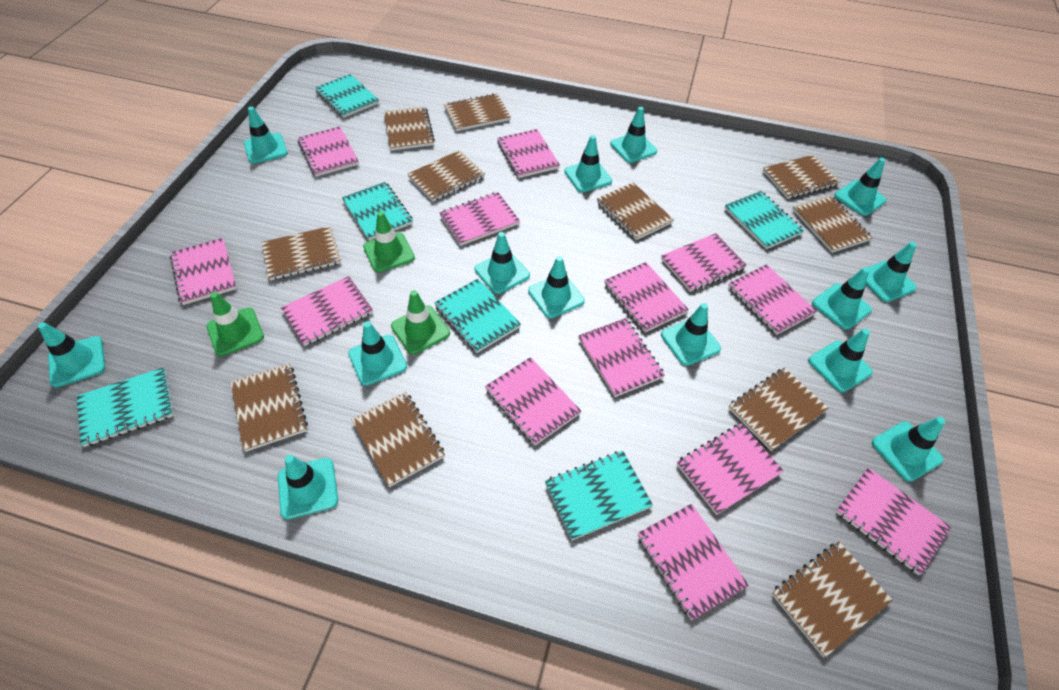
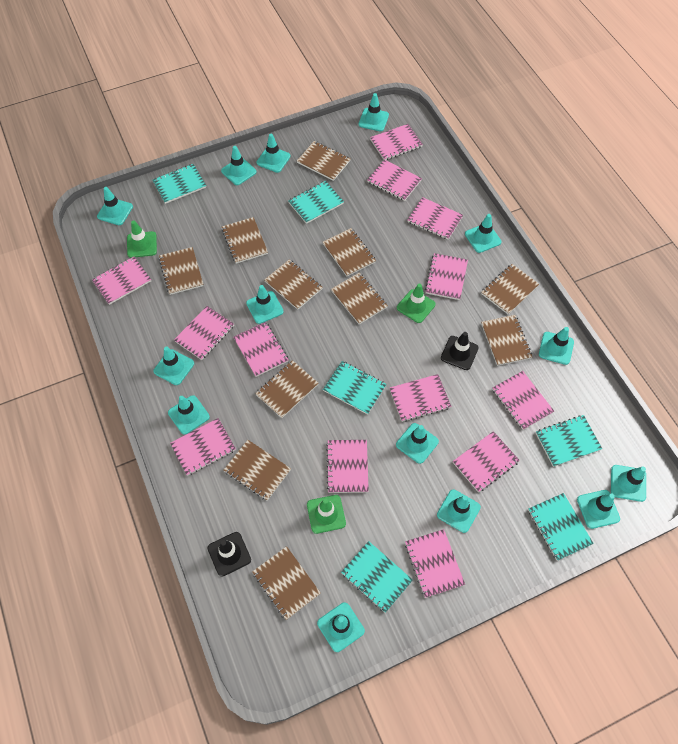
black traffic cone: none = 0 -> [208,532,251,577] [441,332,479,370] = 2

